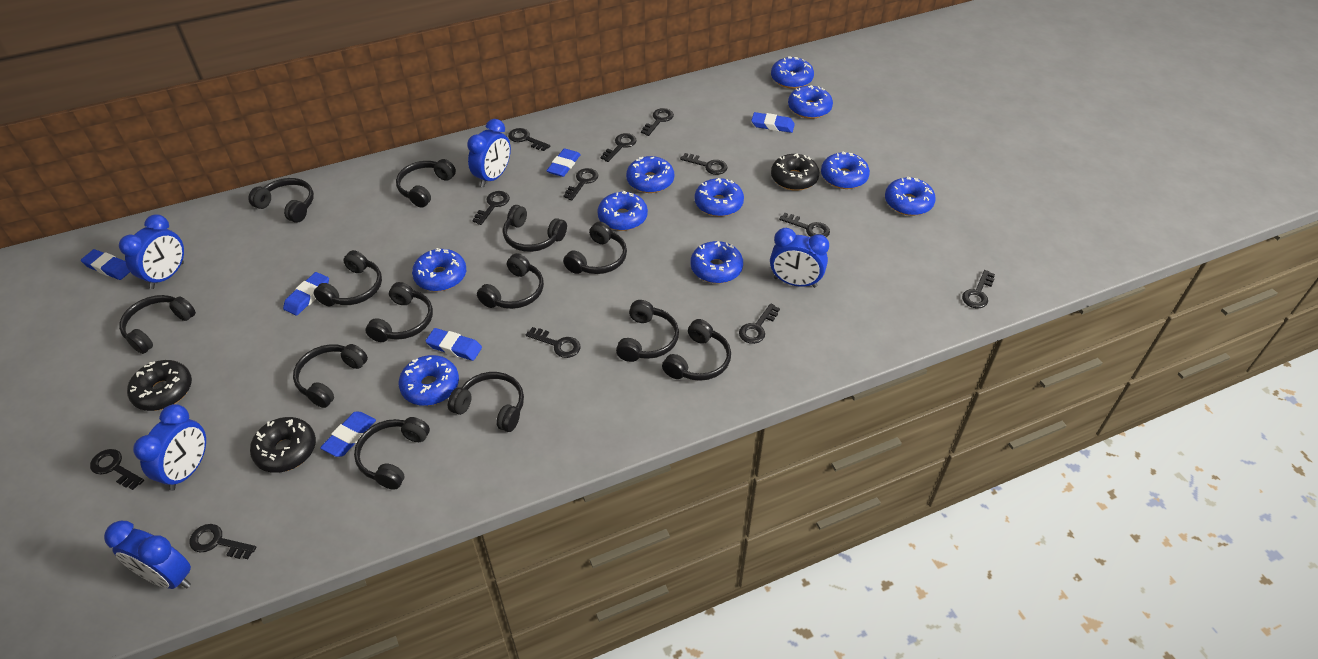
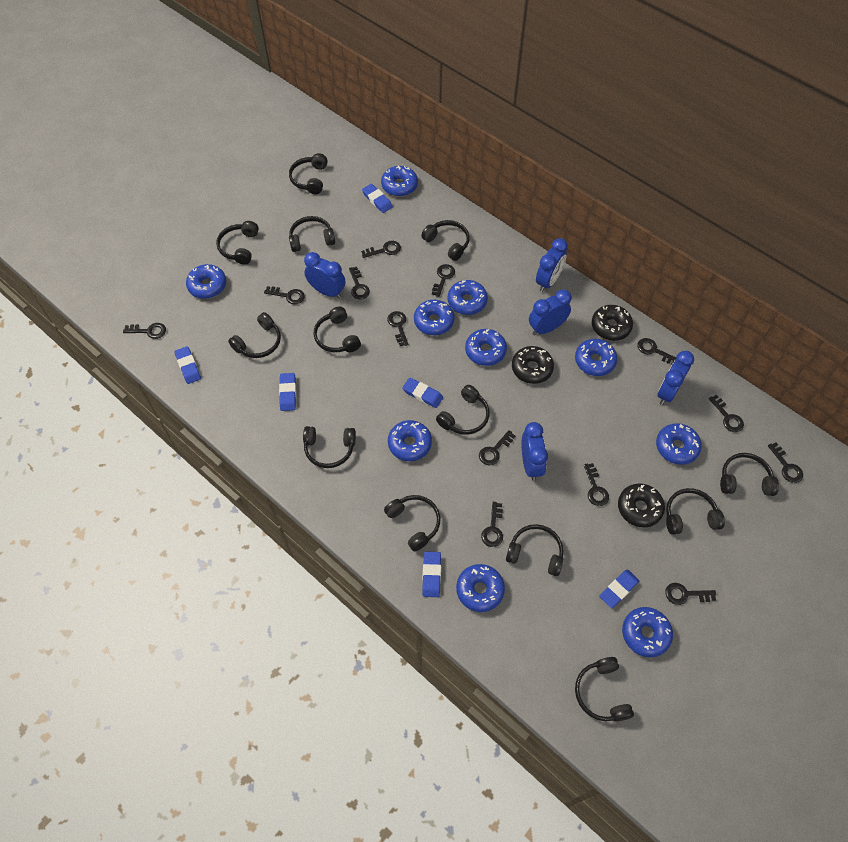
black key: [90,449,144,490] [189,524,256,559] [472,191,510,225] [508,128,550,151] [526,327,581,358] [563,168,598,201] [600,133,637,162] [641,108,674,136] [680,153,728,175] [739,303,780,344] [779,213,830,237] [962,270,995,308] = 12 -> [123,323,166,339] [264,286,305,305] [349,267,370,299] [361,241,401,258] [387,311,408,346] [432,264,455,297] [479,430,515,465] [481,502,503,547] [584,463,609,506] [637,338,677,364] [665,583,716,605] [709,395,744,432] [768,443,803,483] = 13

